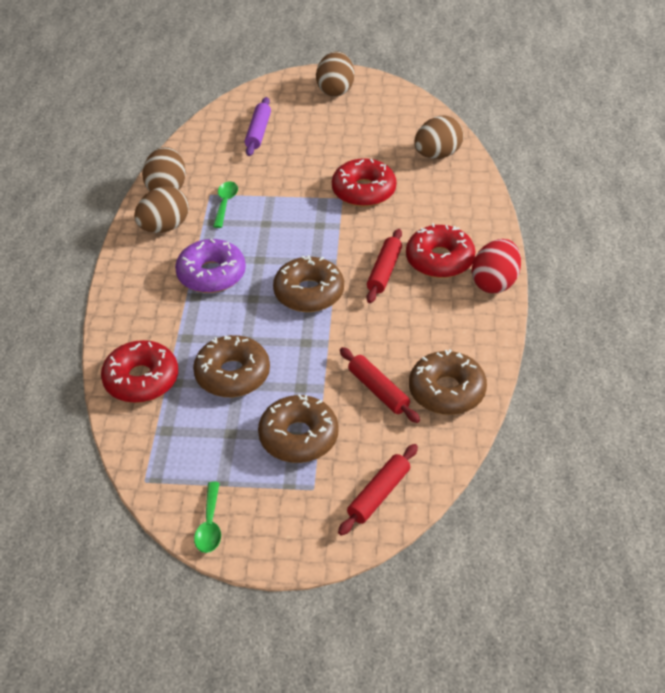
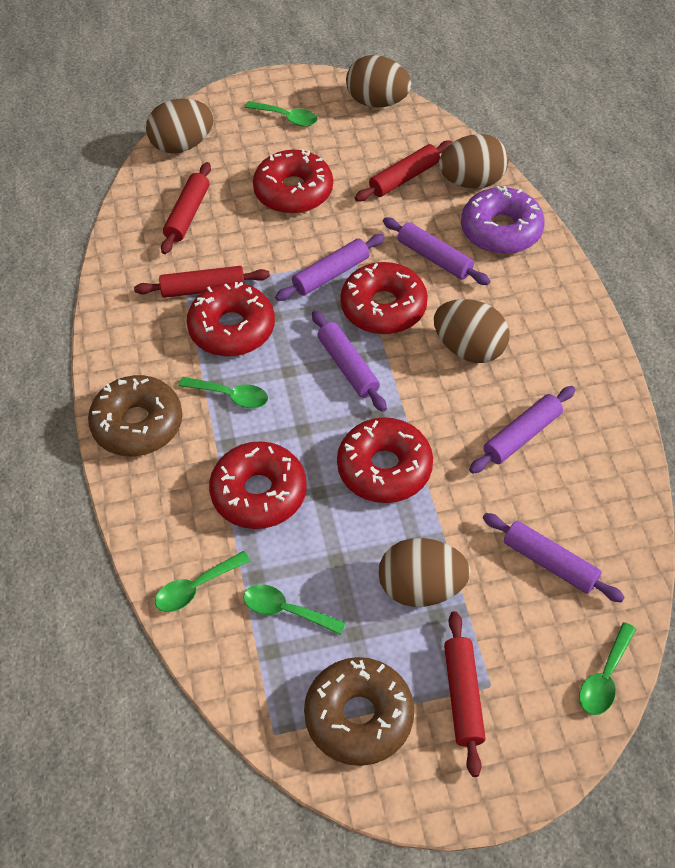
brown donut: [193,335,270,397] [258,394,339,463] [273,255,344,312] [409,350,487,415] = 4 -> [88,375,182,456] [304,657,414,766] = 2
brown egg: [134,186,189,233] [142,147,186,191] [316,51,355,97] [414,116,464,159] = 4 -> [146,98,214,154] [346,55,411,107] [378,538,471,607] [434,299,510,363] [439,134,509,189] = 5
green spoon: [194,482,221,553] [213,181,238,228] = 2 -> [155,551,251,612] [178,377,268,408] [243,585,346,635] [245,101,318,127] [579,622,636,715] = 5
purple rolling pin: [245,97,271,156] = 1 -> [275,234,385,301] [312,310,387,412] [383,217,490,285] [469,386,576,474] [483,513,625,603] = 5
red donut: [101,340,178,403] [332,158,396,207] [406,223,476,278] = 3 -> [187,282,275,356] [209,441,307,529] [253,149,333,214] [337,417,433,503] [340,262,428,334] = 5
red egg: [472,239,521,293] = 1 -> none = 0
red rolling pin: [338,444,418,536] [340,347,420,423] [366,229,402,303] = 3 -> [134,266,270,298] [161,162,211,254] [355,140,453,201] [444,611,486,777] = 4

